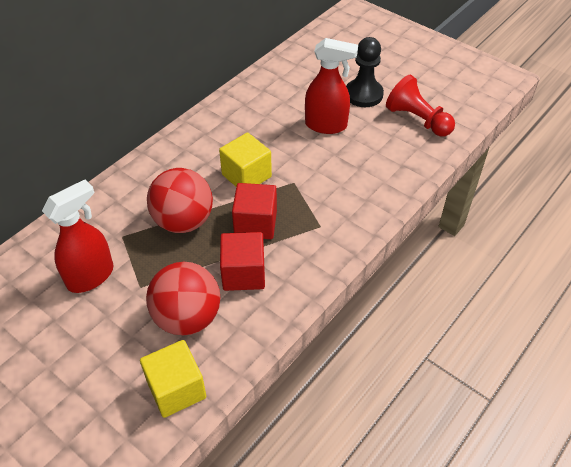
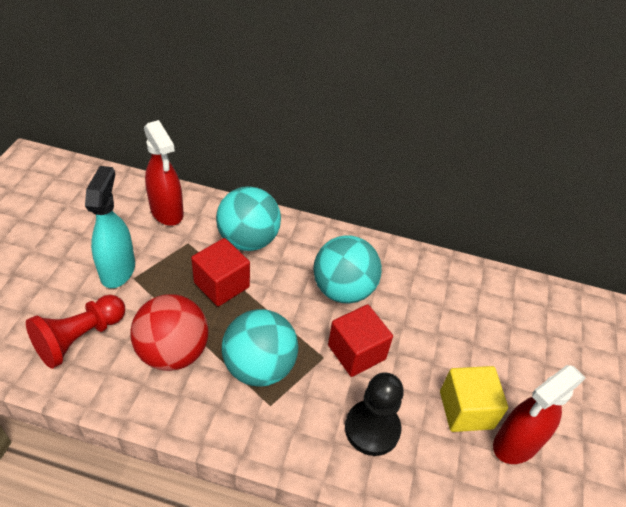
red ball: [146,262,220,335] [147,168,213,233] = 2 -> [131,294,209,371] = 1
turquoise ball: none = 0 -> [216,186,281,251] [222,309,298,386] [313,235,382,304] = 3
turquoise spray bottle: none = 0 -> [85,166,135,288] = 1
yellow cube: [140,340,206,418] [219,133,272,187] = 2 -> [440,366,508,432] = 1

